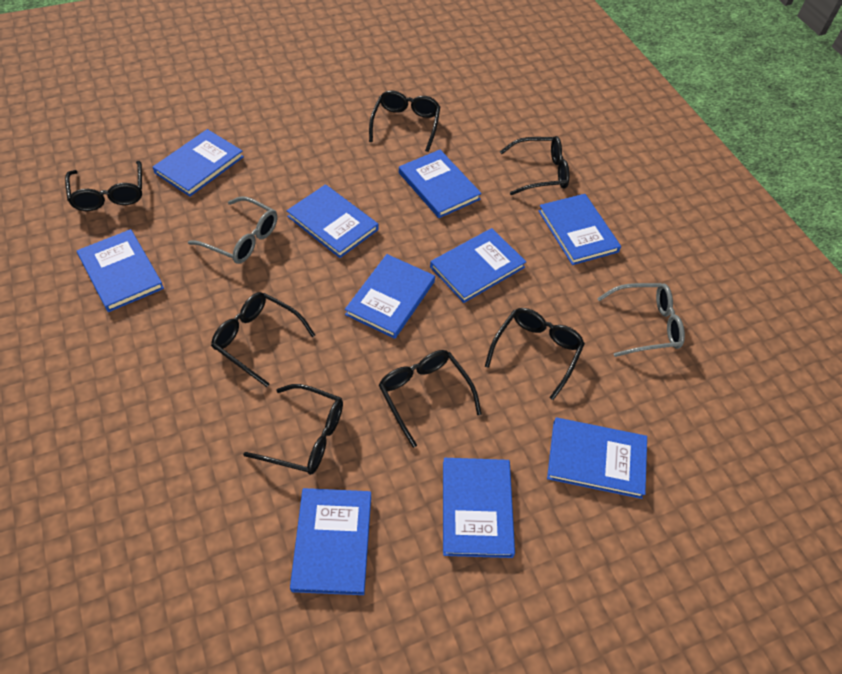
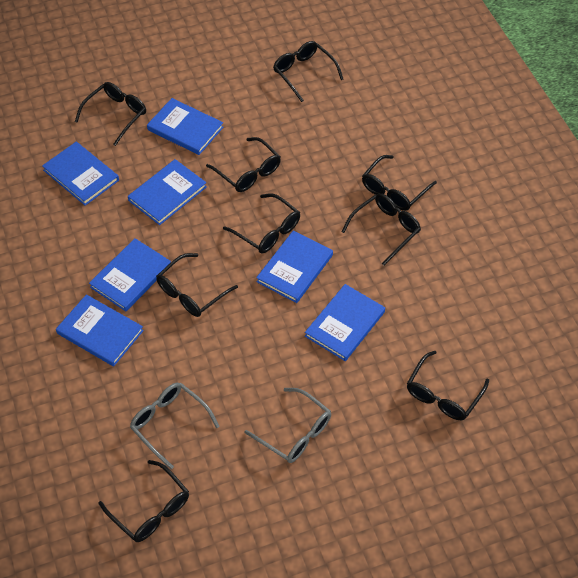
black glasses: [65,161,142,211] [211,292,315,387] [243,384,343,475] [369,90,440,152] [379,350,481,448] [485,308,585,400] [500,136,569,195] = 7 -> [75,82,146,146] [99,460,189,542] [156,253,238,317] [206,137,281,192] [223,193,300,253] [273,41,344,102] [341,193,421,265] [362,155,437,211] [407,351,489,420] = 9
blue book: [77,229,164,312] [153,129,244,196] [287,184,378,258] [290,488,371,595] [345,254,435,339] [399,150,482,218] [430,228,526,303] [443,458,515,558] [538,194,621,265] [547,418,647,499] = 10 -> [42,142,119,206] [56,294,144,366] [89,238,171,312] [128,159,207,225] [147,98,223,155] [256,231,333,303] [305,284,385,361] = 7

